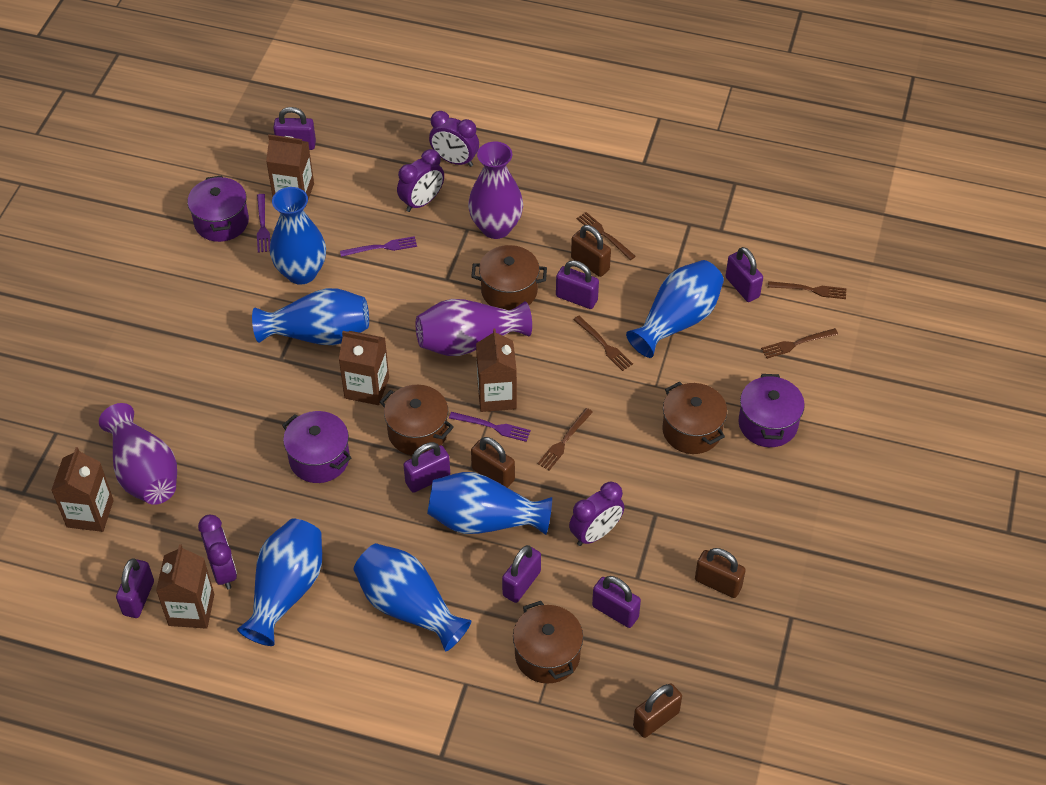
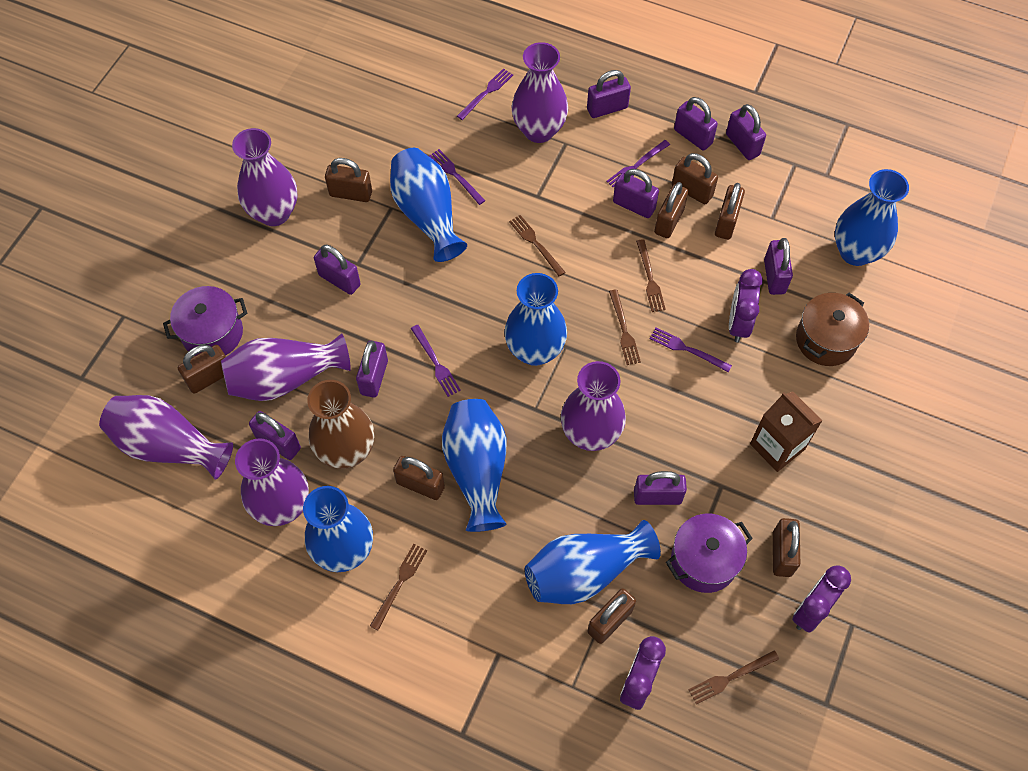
brown carton: [51,447,114,532] [156,544,214,629] [266,134,314,207] [339,331,389,405] [476,329,517,412] = 5 -> [750,391,822,472] = 1
brown padlock: [471,437,515,488] [571,225,611,277] [633,683,682,738] [695,548,746,598] = 4 -> [178,345,226,394] [325,158,372,202] [393,456,445,500] [588,588,636,644] [654,182,688,238] [672,153,718,204] [715,183,745,240] [773,518,800,577] = 8
brown pot: [380,385,454,455] [471,245,547,310] [513,601,583,684] [662,382,727,454] = 4 -> [796,293,869,366] = 1
brown vase: none = 0 -> [307,380,374,469] = 1
purple clock: [198,515,237,589] [397,149,444,212] [429,111,479,167] [569,482,624,546] = 4 -> [620,636,666,710] [729,269,763,343] [792,565,851,633] = 3
purple fork: [257,194,270,253] [340,236,417,257] [449,412,531,442] = 3 -> [411,325,461,397] [429,149,486,205] [457,68,513,120] [606,140,670,187] [650,327,732,373] = 5
purple padlock: [116,558,154,618] [273,107,316,150] [403,442,450,493] [502,545,541,603] [556,260,599,309] [592,576,641,628] [726,247,763,302] = 7 -> [249,411,301,460] [314,245,361,295] [356,341,388,398] [587,70,631,118] [613,169,659,218] [634,471,687,505] [674,97,718,151] [726,104,766,160] [764,238,793,295] = 9
purple pot: [187,175,249,242] [282,411,352,483] [738,374,805,447] = 3 -> [163,286,247,356] [666,514,753,593] = 2
purple vase: [99,403,177,505] [416,299,532,356] [468,142,523,239] = 3 -> [99,395,233,480] [221,333,351,401] [232,128,298,226] [235,438,309,526] [512,42,568,143] [561,361,626,451] = 6

